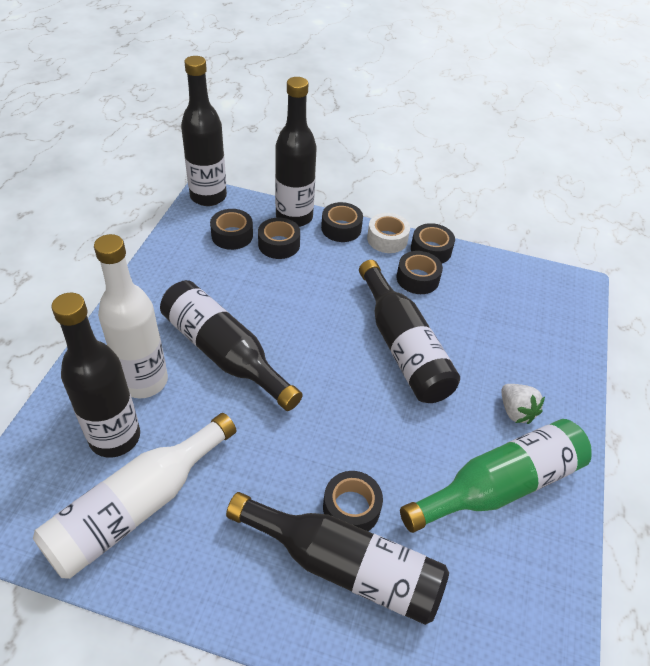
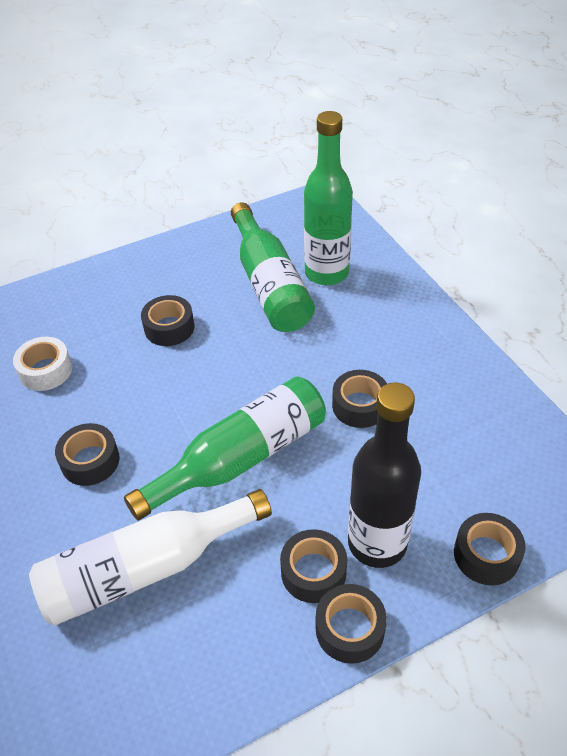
black bottle: [51,293,140,457] [160,280,303,411] [181,56,227,206] [226,492,449,625] [275,77,317,227] [359,260,460,403] = 6 -> [348,382,421,568] = 1
green bottle: [400,419,592,533] = 1 -> [124,376,326,521] [231,202,315,332] [304,111,353,286] = 3
white bottle: [33,413,236,579] [94,234,168,398] = 2 -> [29,489,272,626] = 1
white strawberry: [501,384,545,424] = 1 -> none = 0

